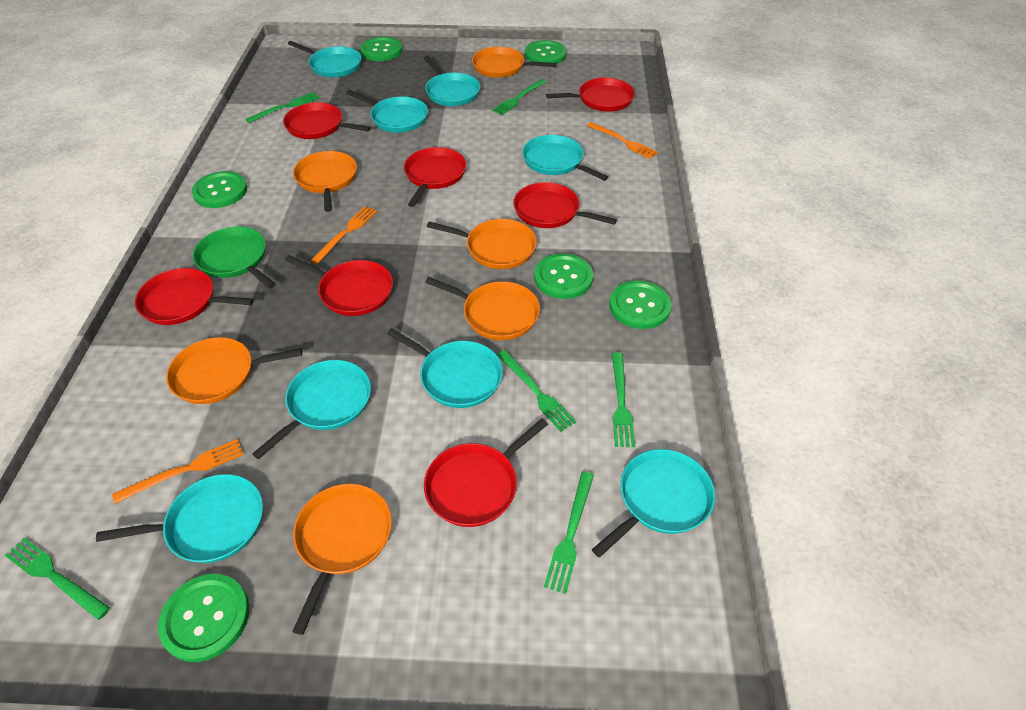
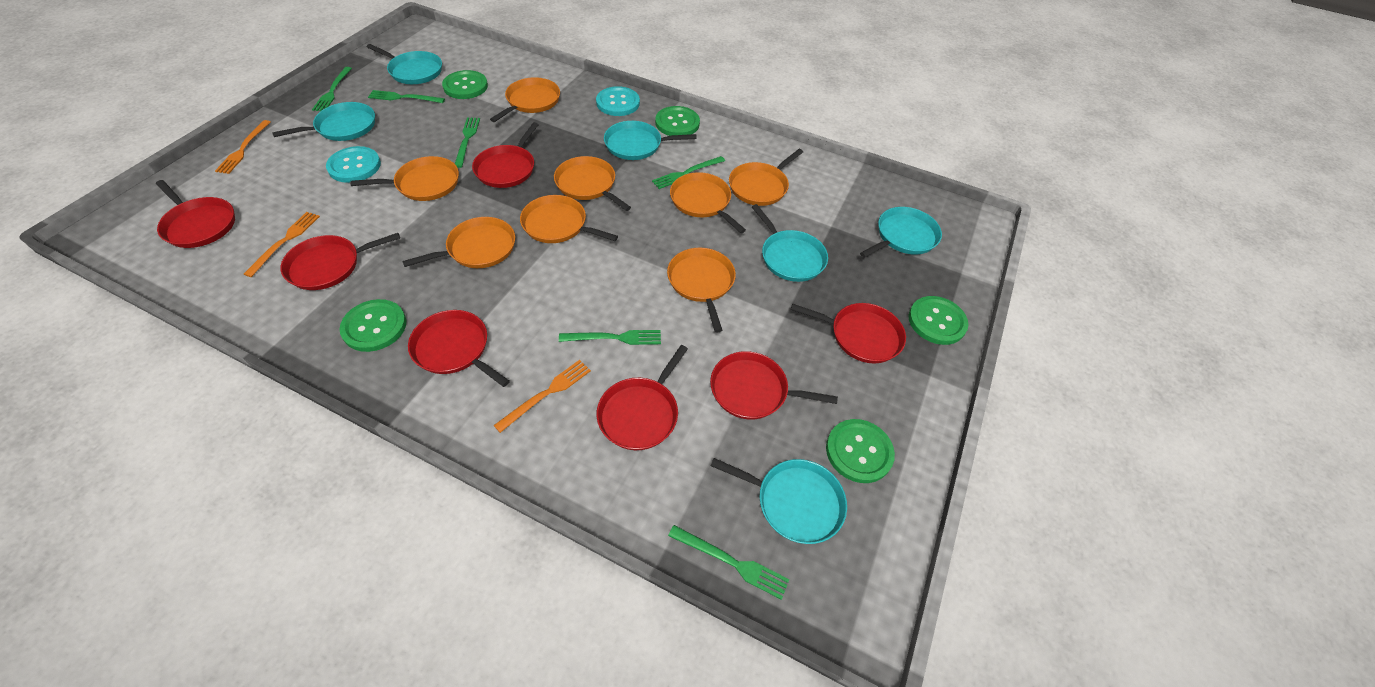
green button: [158,574,249,662] [192,171,247,208] [360,37,402,61] [525,40,567,64] [534,253,593,299] [609,281,672,329] = 6 -> [339,299,406,352] [442,70,488,99] [655,106,700,136] [826,419,895,483] [909,296,969,345] = 5
green pan: [193,226,276,288] = 1 -> none = 0
orange pan: [166,337,302,404] [292,484,392,635] [293,151,357,212] [425,277,540,340] [427,219,537,269] [472,47,556,78] = 6 -> [350,156,459,201] [402,217,515,268] [490,77,560,122] [520,195,618,243] [554,156,631,211] [667,248,736,332] [670,172,746,233] [729,149,803,206] = 8
turquoise button: none = 0 -> [326,146,381,183] [596,86,640,116] = 2
turquoise pan: [96,474,263,563] [252,360,371,459] [288,41,362,77] [346,90,428,133] [387,328,503,408] [424,56,480,106] [522,135,608,181] [592,449,715,557] = 8 -> [272,102,375,141] [367,44,442,84] [604,121,697,160] [711,458,847,544] [752,204,828,282] [860,207,942,258] = 6

